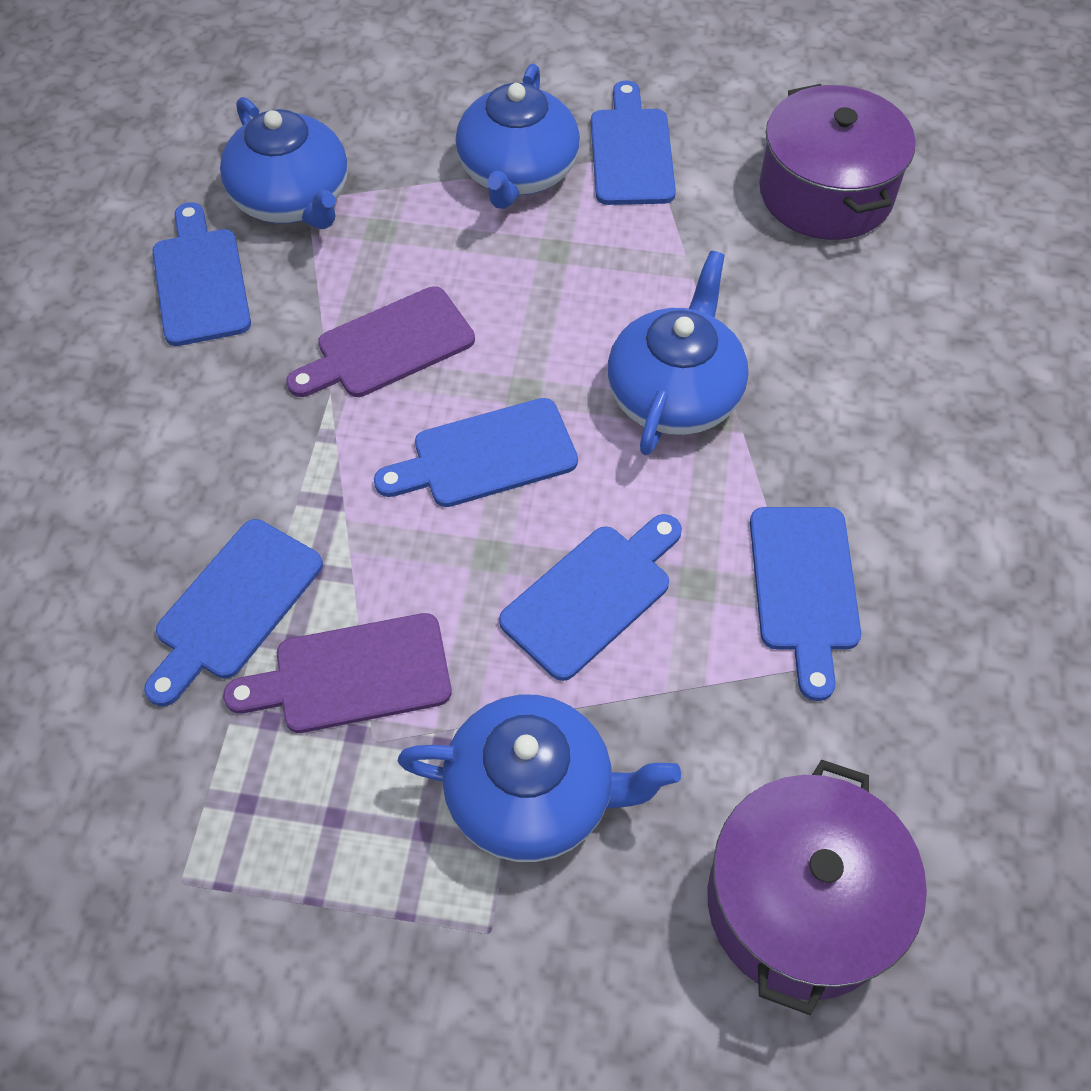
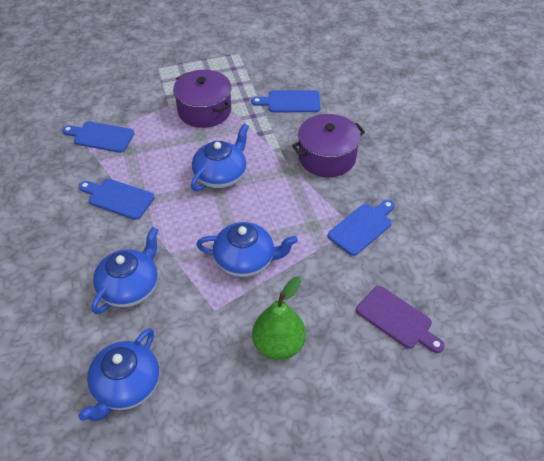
blue cutting board: [144,519,323,706] [152,202,251,346] [374,398,578,507] [499,514,682,681] [591,80,676,205] [750,507,861,701] = 6 -> [62,121,135,153] [79,179,154,220] [251,90,320,112] [328,200,395,256] = 4
green pear: none = 0 -> [252,277,306,360] = 1
purple cutting board: [223,613,452,733] [286,286,475,397] = 2 -> [356,286,445,353] = 1

